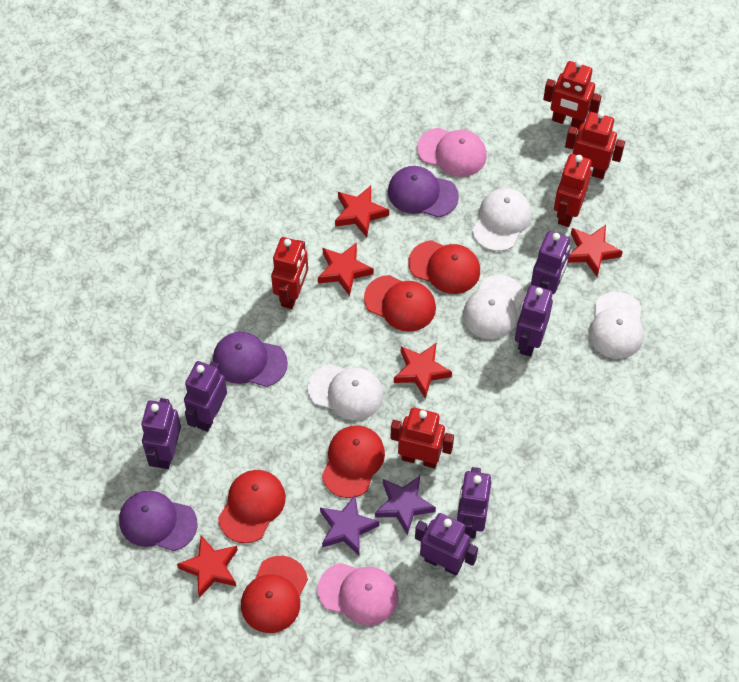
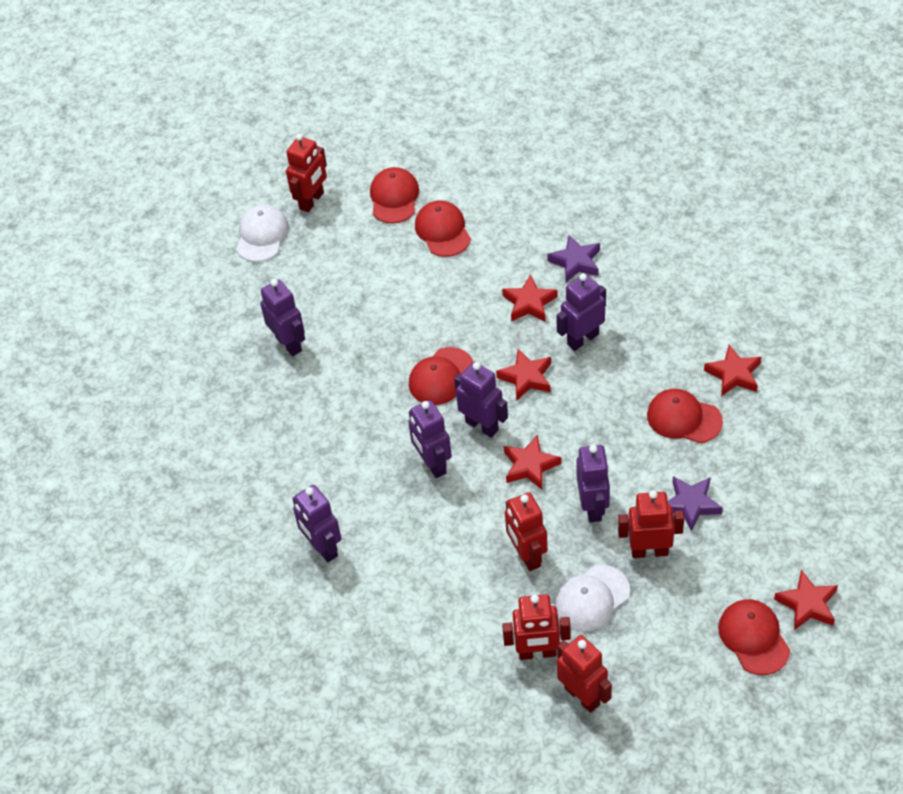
pink cap: [318,563,398,625] [417,128,487,177] = 2 -> none = 0
purple cap: [119,491,198,551] [213,332,288,387] [388,166,459,217] = 3 -> none = 0
white cap: [308,364,383,420] [463,275,525,339] [472,188,532,251] [589,292,644,359] = 4 -> [236,205,289,262] [555,565,630,631] = 2

